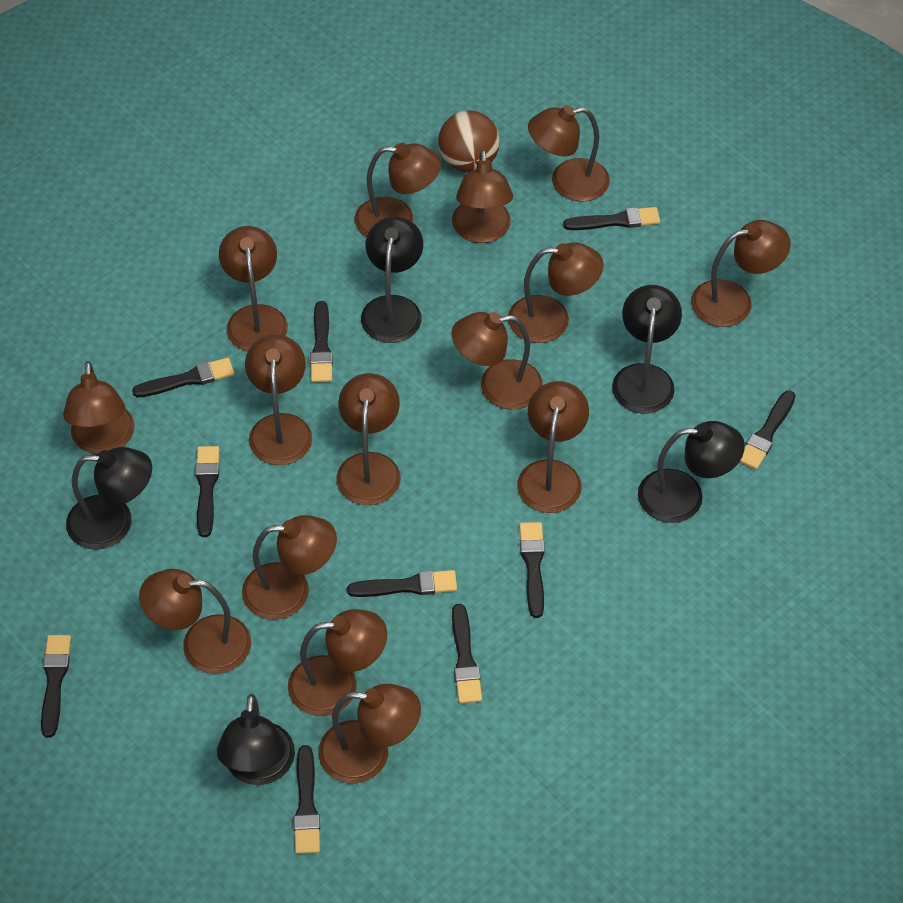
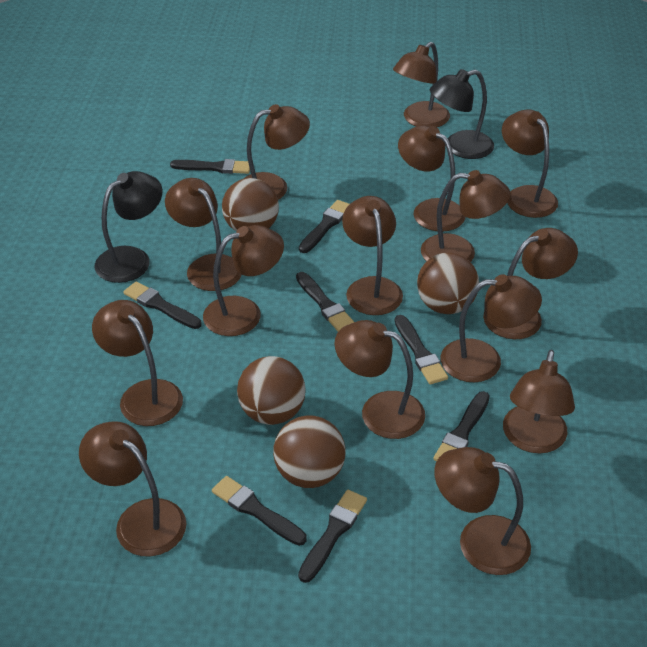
black brush: [41,635,71,738] [132,358,234,397] [195,446,219,537] [294,745,320,854] [310,301,333,382] [347,570,457,597] [452,604,482,704] [520,522,545,618] [563,207,660,230] [740,390,796,470] = 10 -> [124,281,202,329] [170,159,250,174] [212,476,307,546] [296,272,354,332] [298,490,367,583] [299,200,349,253] [395,315,448,384] [433,391,490,461] = 8
black lamp: [66,447,152,550] [217,694,295,785] [361,216,423,343] [612,285,682,413] [638,421,745,523] = 5 -> [95,171,162,283] [430,69,494,159] = 2
brown ball: [438,110,500,173] = 1 -> [222,178,279,231] [237,356,306,425] [273,415,346,488] [417,253,479,314] = 4

